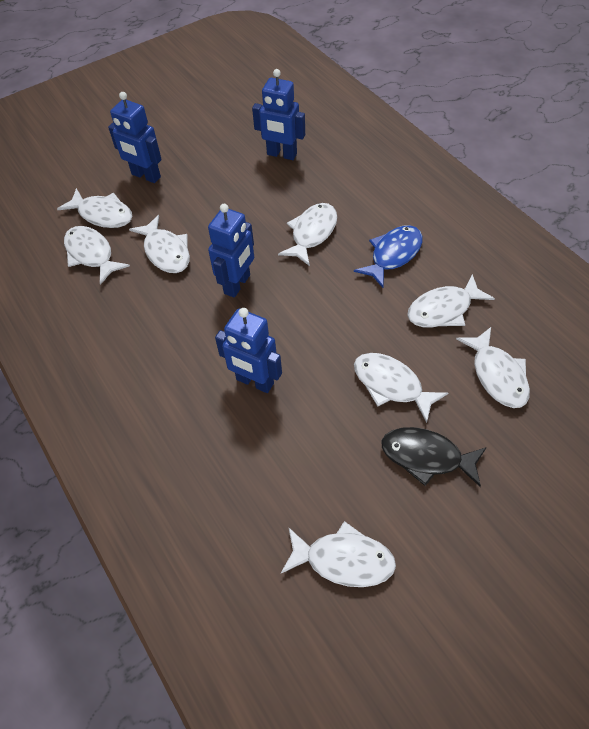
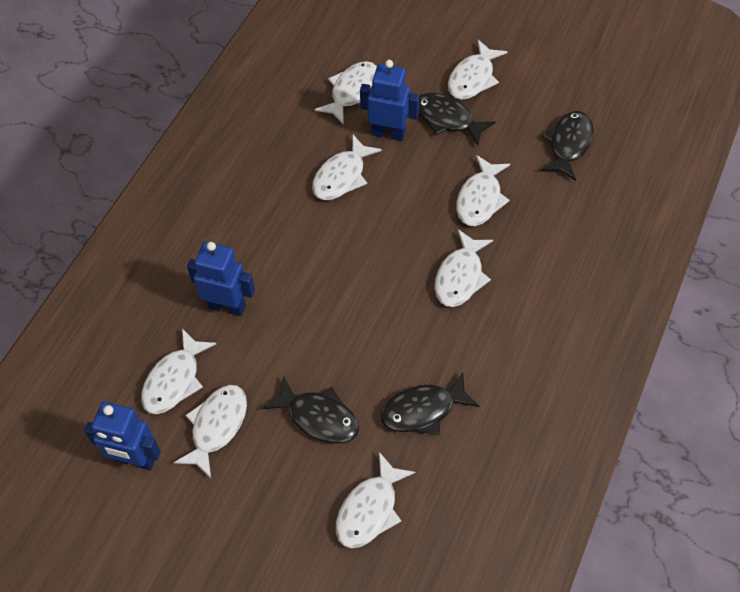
black fish: [381,427,487,487] = 1 -> [262,377,359,443] [380,373,480,435] [419,93,496,146] [541,111,594,181] = 4
blue fish: [354,225,423,288] = 1 -> none = 0
blue robot: [108,92,162,183] [208,204,254,298] [215,308,282,393] [252,69,305,160] = 4 -> [84,402,161,470] [187,242,255,316] [360,60,419,141] = 3

